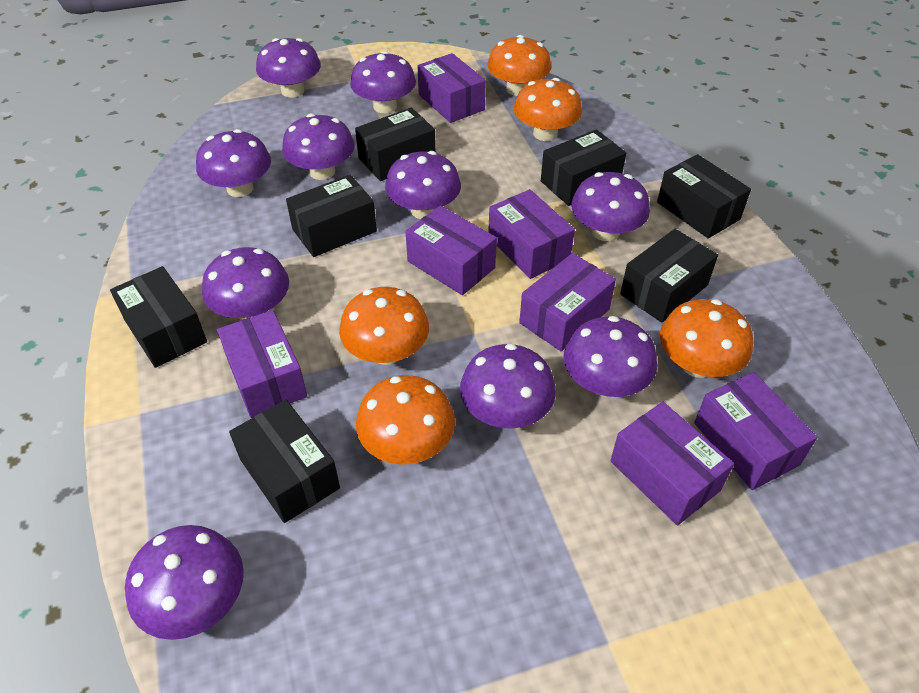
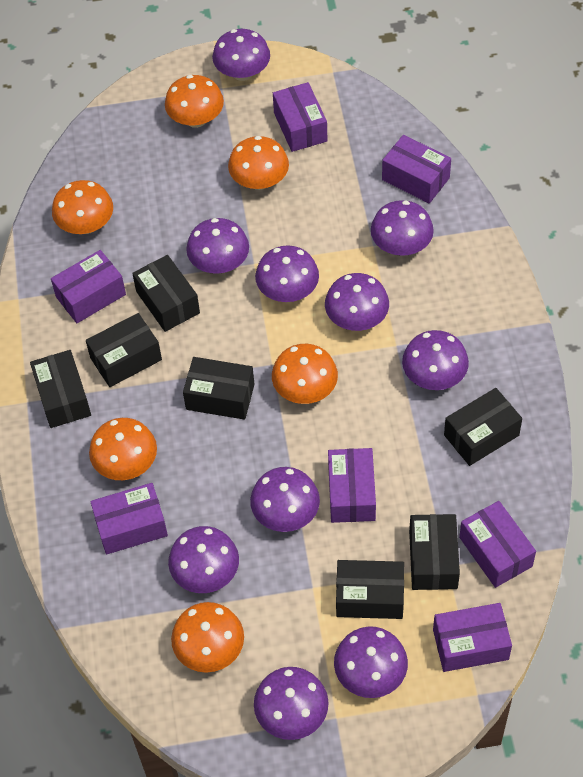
orange mushroom: [339,287,429,365] [356,375,455,464] [487,35,551,96] [514,78,582,141] [660,299,753,378] = 5 -> [52,180,113,234] [89,418,157,480] [165,75,224,128] [171,602,244,673] [228,136,289,190] [272,344,338,404] = 6

